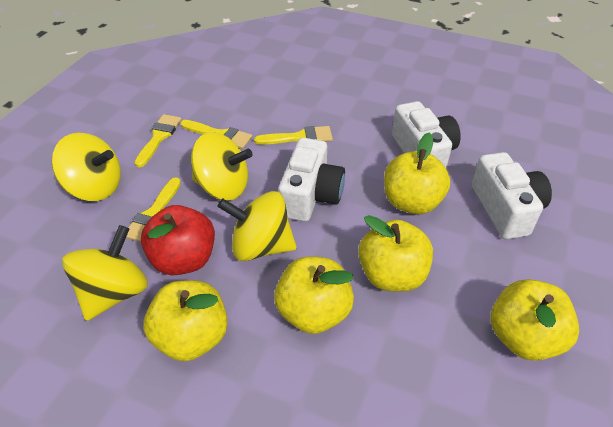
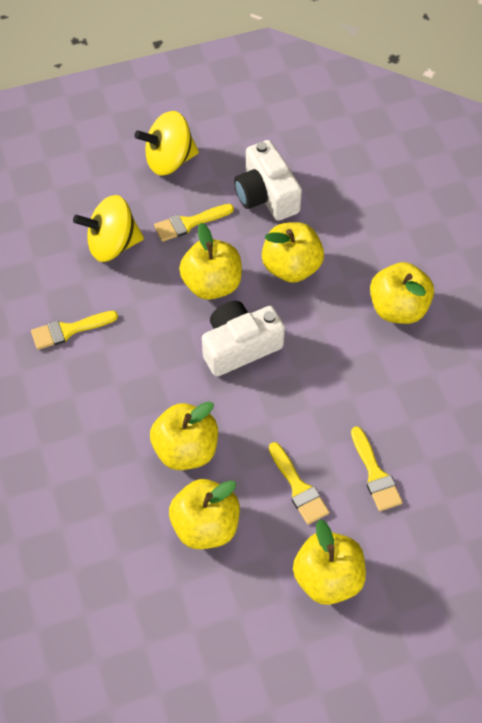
red apple: [141,205,215,275] = 1 -> none = 0
white camera: [278,138,345,222] [392,101,461,168] [471,152,552,239] = 3 -> [202,301,285,377] [234,140,302,221] = 2
yellow apple: [143,280,228,361] [274,256,354,334] [358,215,433,291] [384,132,450,215] [491,279,579,361] = 5 -> [150,401,218,470] [169,479,240,549] [179,223,242,300] [262,222,324,283] [293,519,366,605] [370,262,434,324] = 6
yellow spinning top: [52,133,121,201] [62,225,148,321] [191,132,253,200] [217,191,297,261] = 4 -> [73,195,144,262] [134,111,199,176] = 2

